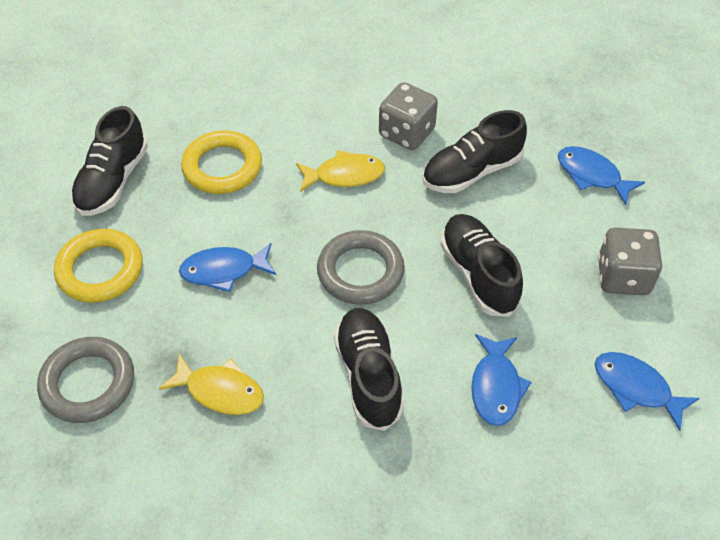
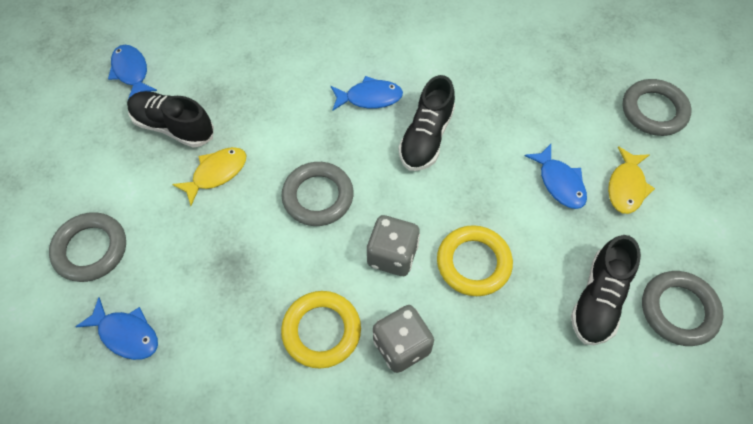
black shoe: [71,106,148,216] [334,308,404,431] [422,110,527,193] [440,214,523,317] = 4 -> [127,91,214,147] [399,75,455,171] [571,235,641,345] = 3
grey ring: [37,337,134,423] [317,230,405,305] = 2 -> [49,212,126,282] [281,162,354,226] [623,79,691,136] [642,271,723,346] = 4

